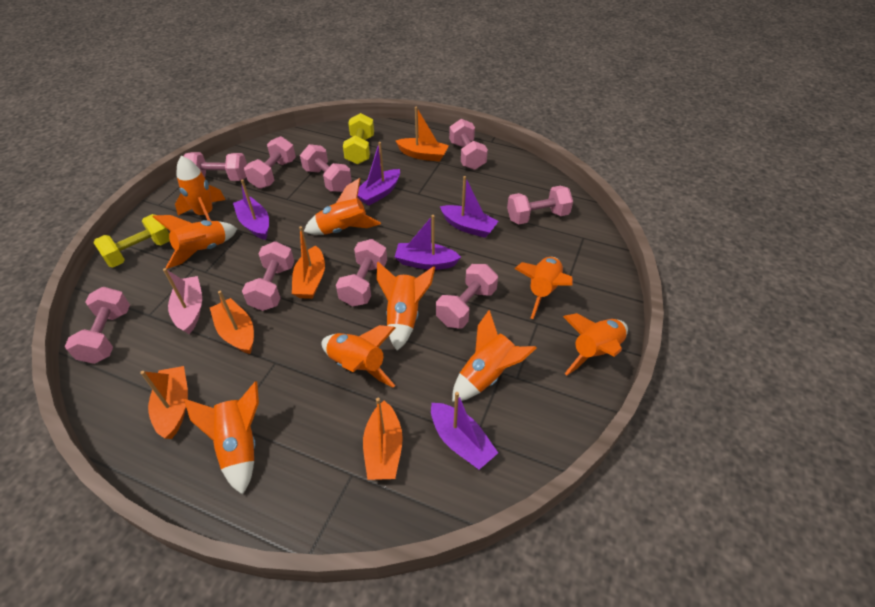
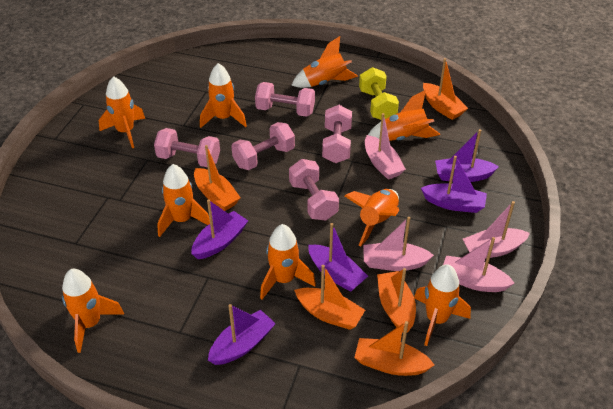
pink boat: [163,268,202,334] = 1 -> [363,217,434,271] [365,113,406,180] [443,237,515,292] [463,201,530,258] = 4
pink dumbbell: [65,287,130,364] [184,152,247,181] [242,241,294,311] [244,136,296,189] [300,144,352,192] [336,239,387,307] [436,264,498,328] [449,119,488,170] [507,186,573,224] = 9 -> [154,128,220,167] [231,122,295,170] [255,82,315,117] [289,159,339,221] [322,105,352,163] = 5
yellow dumbbell: [93,214,170,267] [343,113,374,165] = 2 -> [359,67,399,120] = 1

